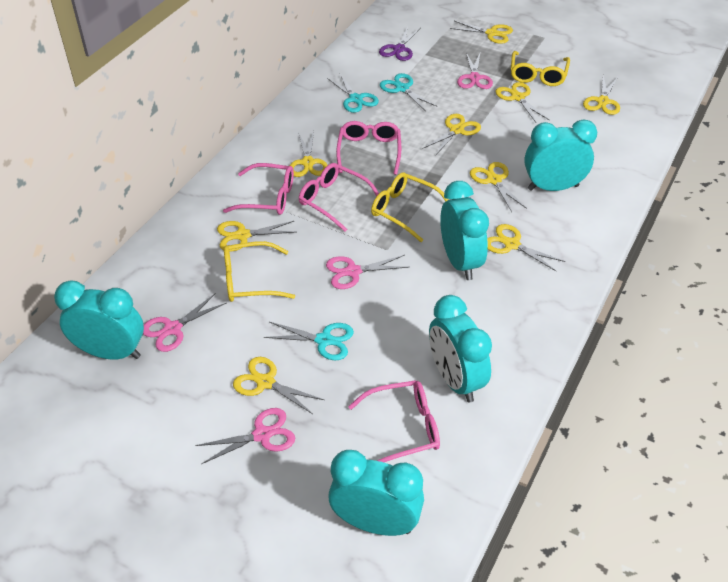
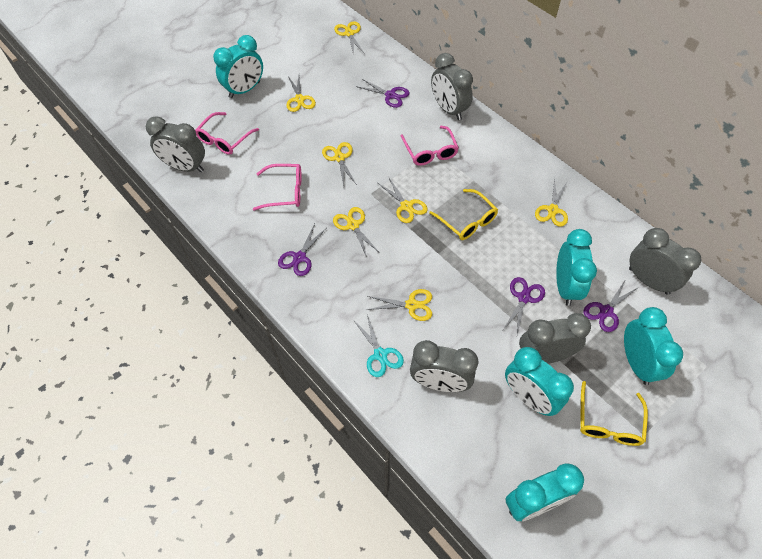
grey clock: none = 0 -> [146,116,205,173] [410,340,478,392] [431,53,473,120] [519,313,591,364] [629,228,701,295] = 5
pink glasses: [223,163,294,215] [299,163,379,232] [336,121,401,175] [348,380,440,462] = 4 -> [195,112,259,155] [253,164,302,211] [401,126,459,166] = 3
pink scissors: [143,293,226,352] [195,408,295,464] [326,255,409,289] [457,53,493,89] = 4 -> none = 0
purple scissors: [379,26,421,61] = 1 -> [278,224,326,276] [356,79,409,108] [503,277,545,335] [583,279,639,332] = 4
turquoise scissors: [264,322,354,360] [327,74,379,113] [380,73,438,111] = 3 -> [354,315,404,377] = 1
yellow glasses: [224,241,295,302] [371,172,449,242] [511,51,570,86] = 3 -> [429,189,498,240] [580,381,648,446] = 2
yellow scissors: [217,221,296,252] [233,357,324,414] [290,131,328,177] [422,114,481,156] [450,21,513,44] [470,162,527,212] [487,224,565,272] [495,82,549,122] [583,76,620,115] = 9 -> [286,76,316,112] [322,142,356,186] [333,207,380,257] [334,21,365,55] [367,289,432,321] [378,178,428,223] [535,178,568,227] = 7

